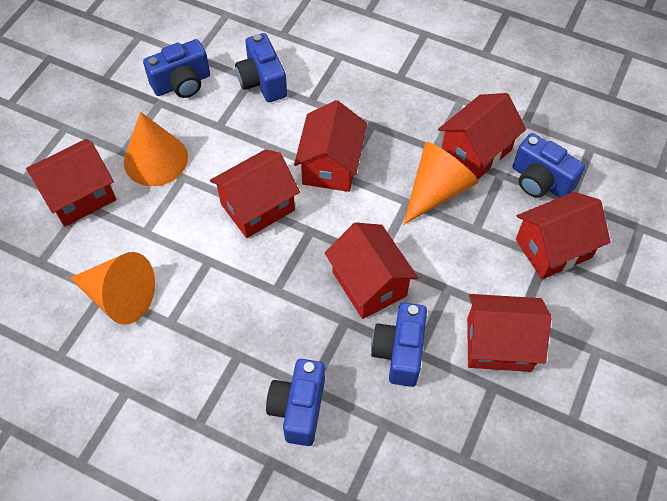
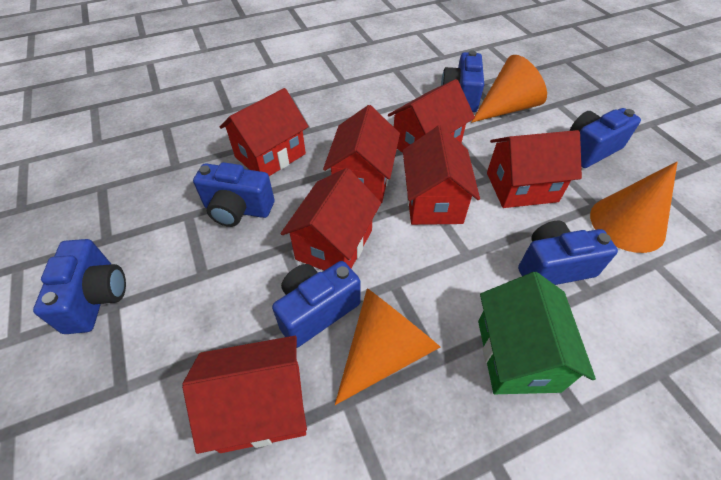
blue camera: [143,39,210,98] [235,33,287,102] [266,359,325,446] [371,303,427,387] [513,133,585,198] = 5 -> [33,239,126,334] [193,162,274,227] [272,261,360,348] [441,51,484,112] [518,220,618,285] [570,108,641,168] = 6
green house: none = 0 -> [478,272,596,394] = 1

